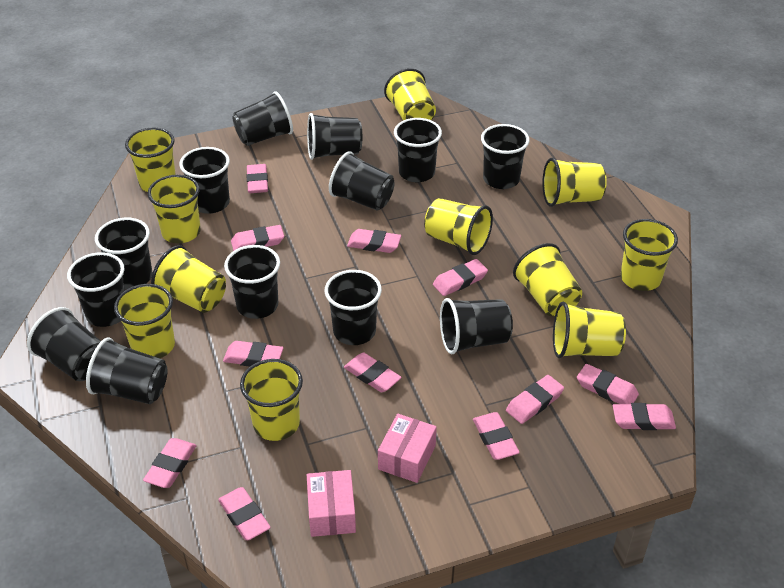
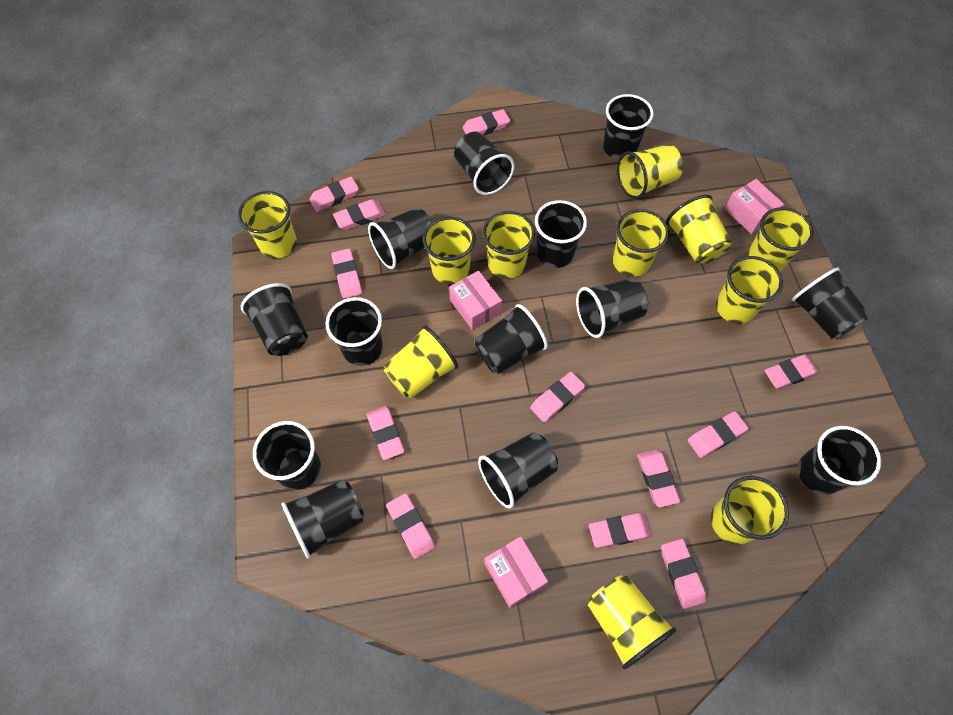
pink box: [307,470,356,537] [378,414,437,483] = 2 -> [449,271,502,330] [484,536,548,608] [725,179,784,234] = 3

